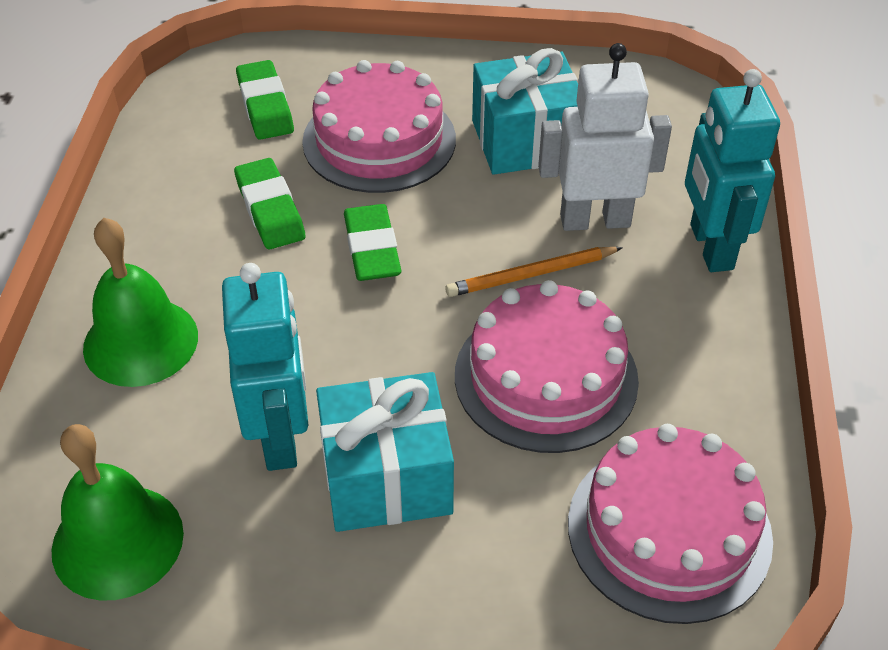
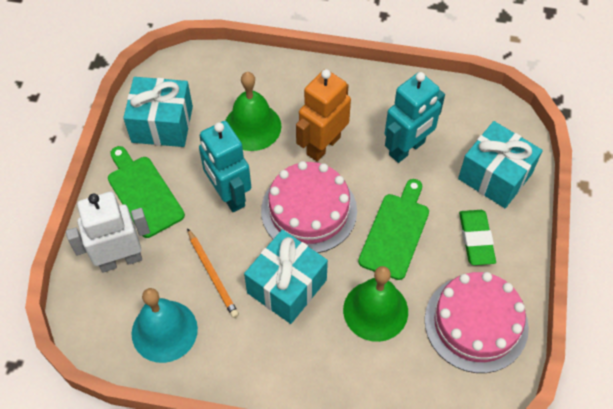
green cutting board: none = 0 -> [108,146,185,238] [358,179,429,280] = 2
green eraser: [234,158,305,249] [236,60,294,140] [344,204,402,281] = 3 -> [459,210,496,265] = 1
orange robot: none = 0 -> [296,69,351,161] = 1
pink cake: [302,60,456,193] [455,280,639,453] [568,424,773,624] = 3 -> [261,161,357,253] [425,272,529,373] = 2
turquoise bell: none = 0 -> [132,288,198,363] = 1
turquoise gift: [316,372,454,532] [472,48,578,175] = 2 -> [123,77,193,147] [244,230,328,324] [458,121,543,208] = 3

